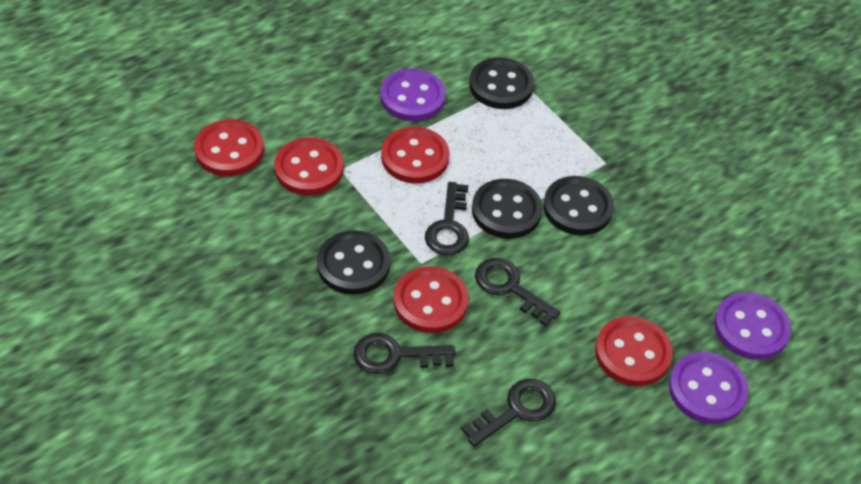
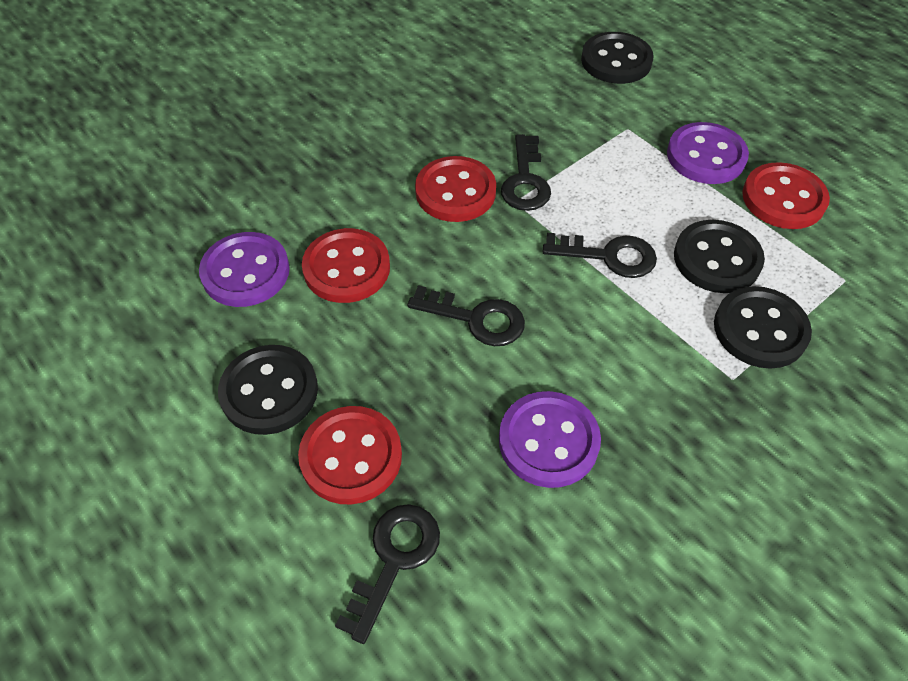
red button: [194,120,264,176] [274,138,344,195] [381,127,449,183] [394,267,468,333] [595,316,673,386] = 5 -> [298,406,402,505] [302,228,390,303] [415,156,496,222] [742,162,830,229] = 4

